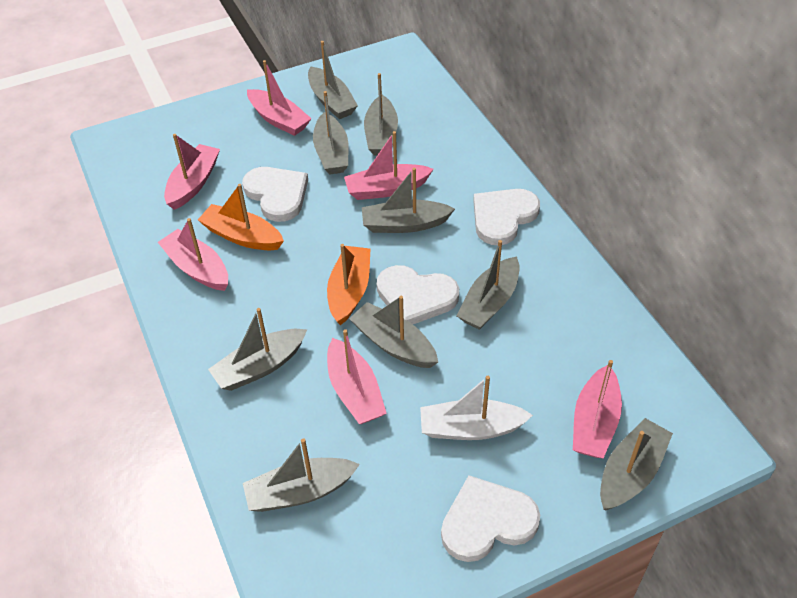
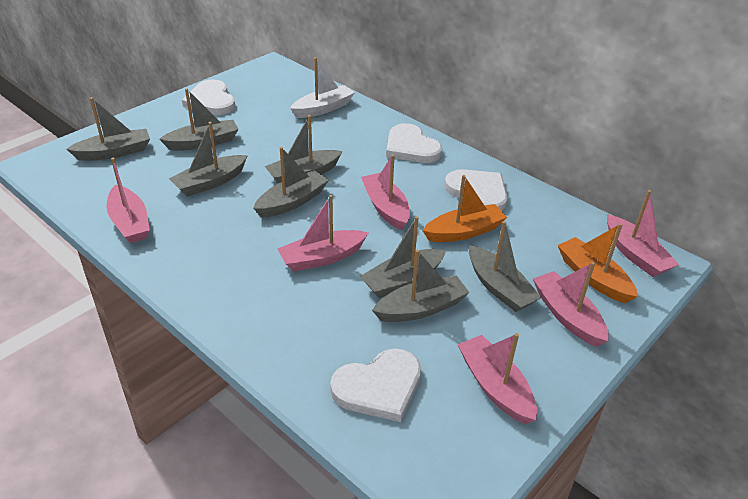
grey boat: [208,308,307,391] [243,438,360,512] [308,41,358,119] [313,91,349,175] [349,296,438,368] [362,168,455,233] [364,73,398,155] [457,240,520,330] [600,418,673,510] = 9 -> [66,97,150,161] [159,88,239,151] [169,122,248,197] [253,147,329,218] [265,115,342,183] [360,216,446,298] [372,250,470,322] [469,221,542,312] = 8

